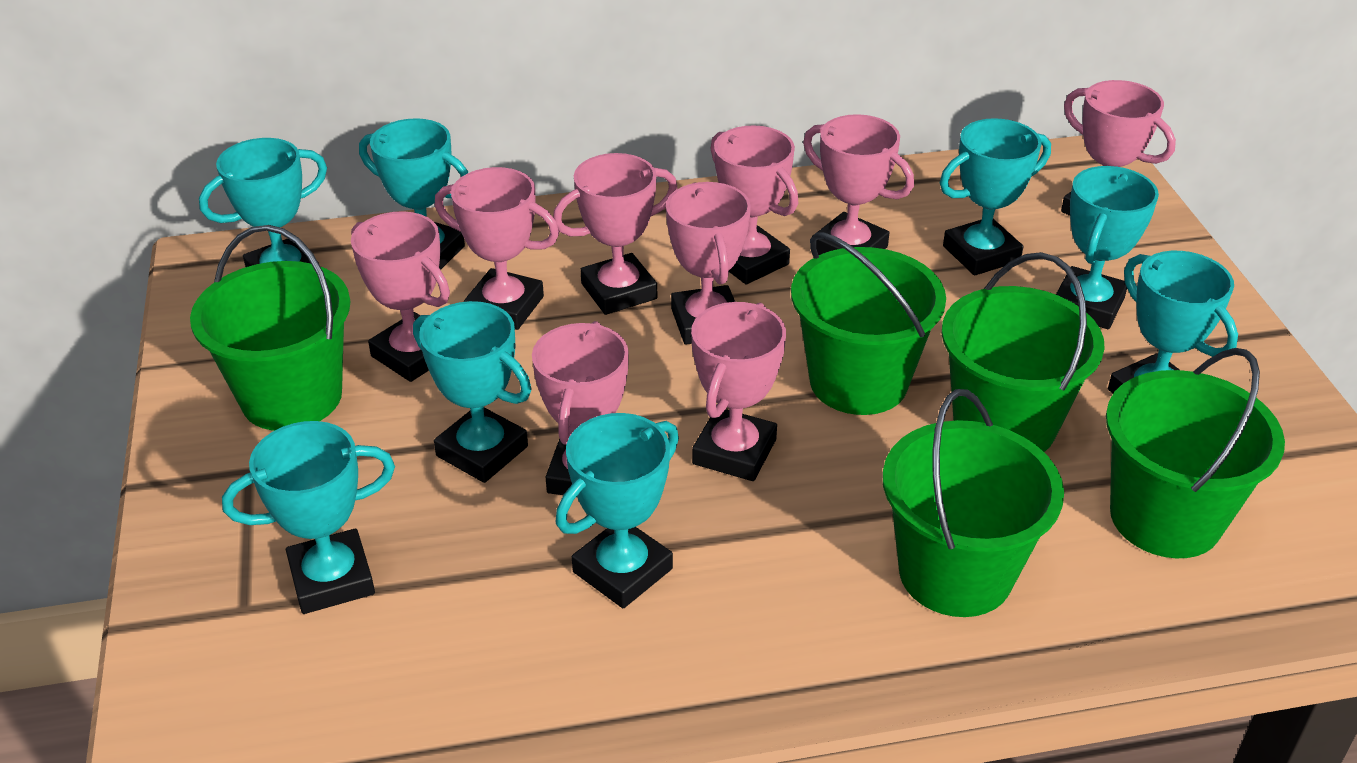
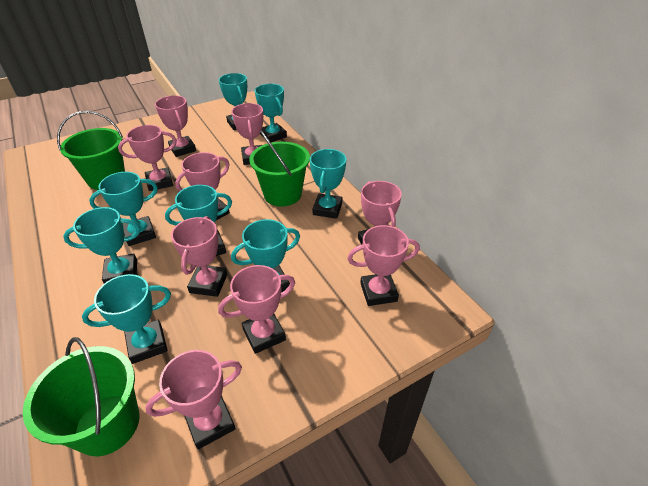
green bucket: [190,225,350,431] [791,232,946,415] [882,389,1064,617] [942,252,1105,452] [1106,348,1285,558] = 5 -> [23,337,140,456] [57,111,125,190] [249,130,310,206] = 3

